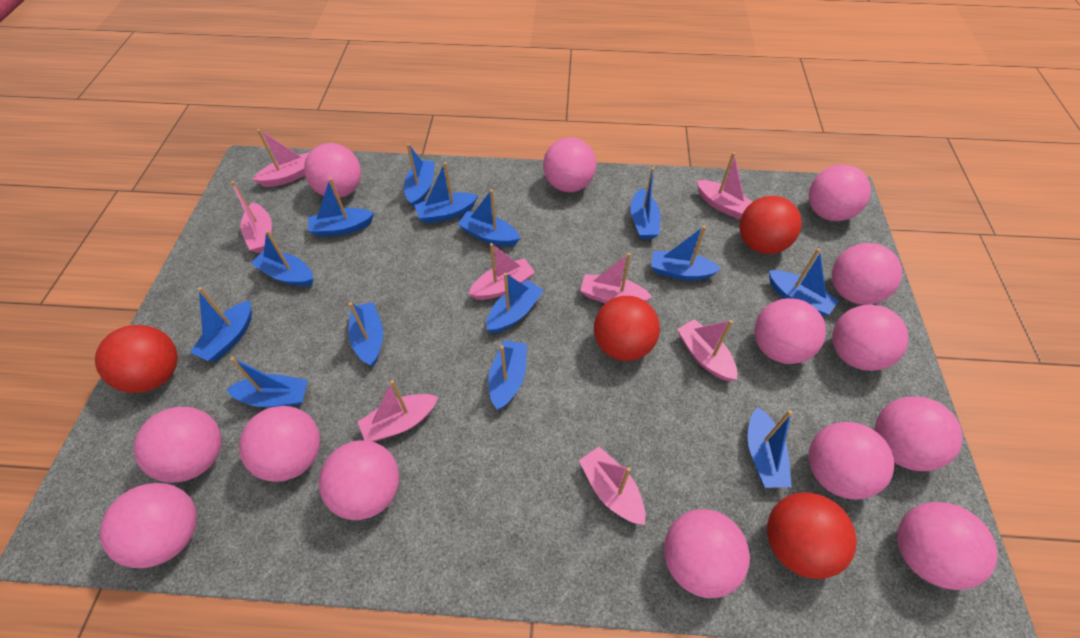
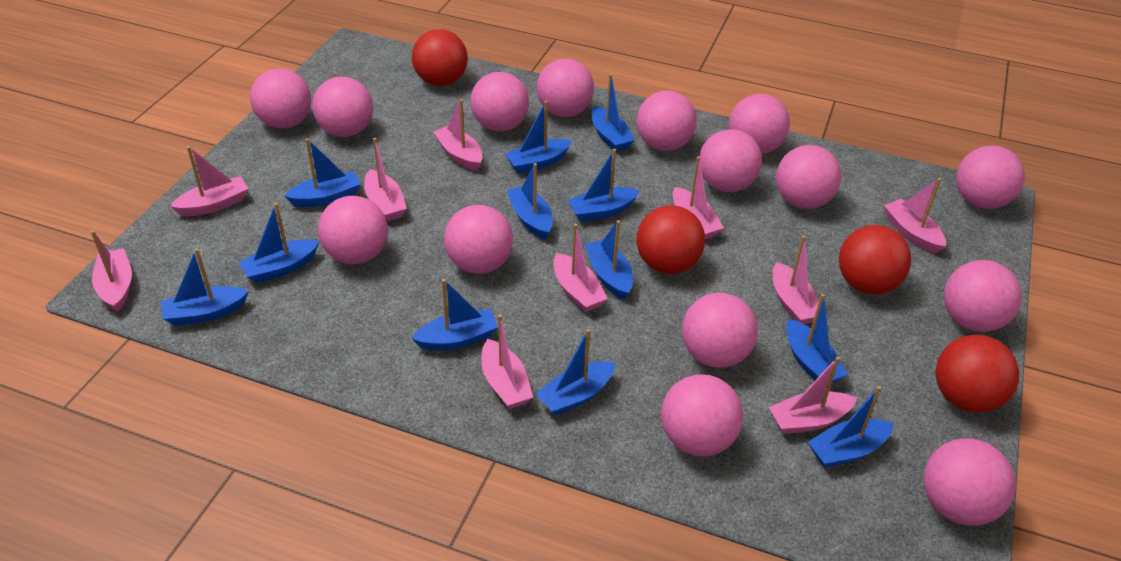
blue boat: [190,287,252,361] [226,357,308,407] [251,230,313,286] [308,178,374,237] [349,302,383,366] [404,143,435,208] [414,162,478,223] [458,189,520,246] [486,273,544,333] [488,340,527,410] [630,167,660,239] [651,226,721,280] [748,407,792,488] [769,248,839,316] = 14 -> [161,248,249,326] [238,203,319,283] [284,139,361,207] [411,279,498,350] [504,101,572,174] [507,163,553,239] [536,329,615,416] [567,149,640,222] [585,220,633,299] [591,74,635,152] [786,294,848,383] [808,386,894,468] = 12
pink ball: [100,483,197,568] [134,407,222,483] [239,406,320,482] [304,143,361,198] [319,440,400,520] [543,137,596,192] [664,509,750,598] [754,298,826,364] [809,165,871,221] [809,422,894,500] [832,243,902,305] [832,305,909,371] [875,396,963,471] [897,502,998,590] = 14 -> [250,69,311,128] [312,77,373,137] [318,196,388,264] [444,205,513,274] [470,72,529,132] [537,59,594,117] [637,91,697,151] [661,374,743,456] [682,293,758,368] [699,129,762,192] [729,94,790,154] [776,145,841,209] [924,438,1016,526] [944,260,1022,332] [956,145,1025,209] = 15
pink boat: [231,181,272,253] [252,129,309,187] [358,380,438,442] [469,243,535,300] [579,447,645,525] [580,253,652,303] [677,319,737,381] [697,152,752,219] = 8 -> [91,230,132,312] [170,146,248,216] [364,138,407,221] [433,99,483,171] [481,314,533,409] [553,224,608,312] [673,156,724,239] [769,357,857,434] [773,235,819,324] [884,178,946,254] = 10

